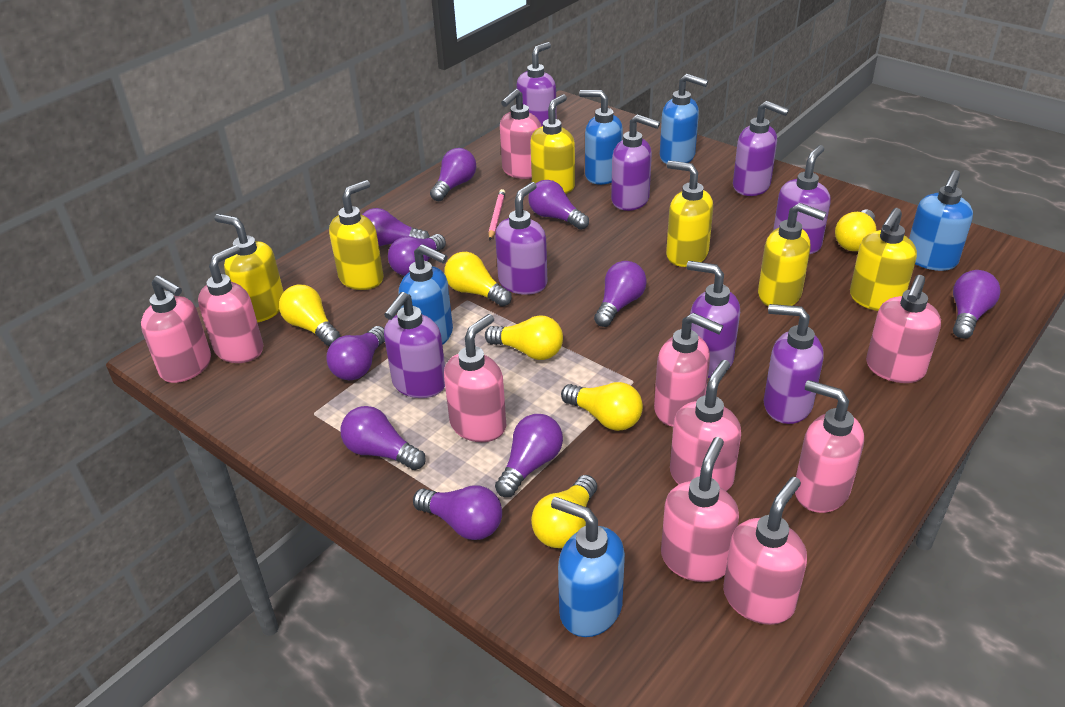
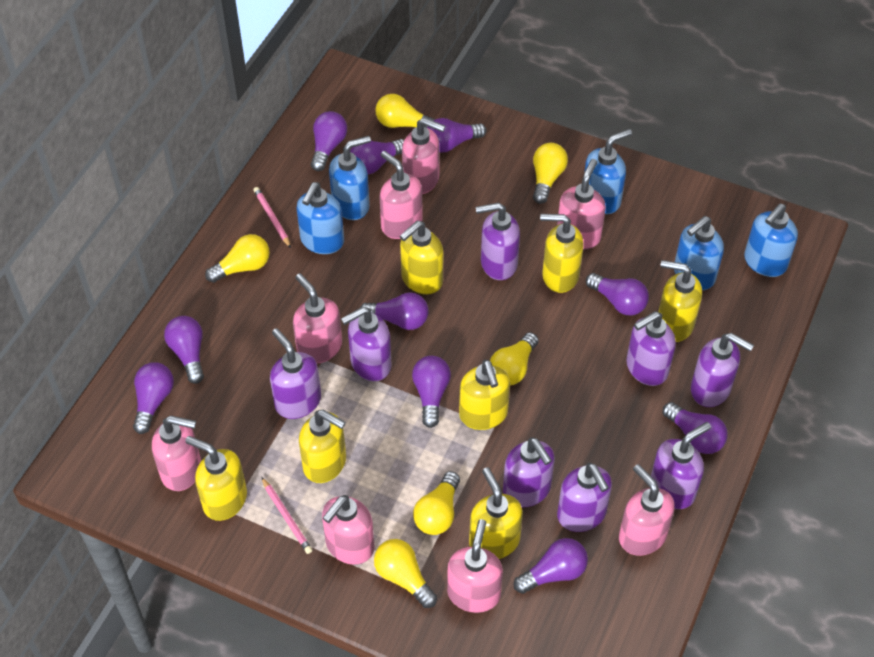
pink pencil: [488,189,505,240] = 1 -> [253,187,291,248] [261,477,312,554] = 2
pink soap dispenser: [141,275,211,383] [198,245,263,363] [444,314,506,442] [500,89,541,179] [654,313,723,427] [661,437,739,582] [670,360,741,491] [723,477,807,625] [795,380,864,513] [866,275,941,383] = 10 -> [152,416,201,491] [293,273,342,364] [322,495,374,565] [380,151,423,239] [402,118,445,194] [447,519,503,613] [557,159,606,250] [619,464,675,556] = 8
yellow soap dispenser: [214,214,284,323] [329,180,384,290] [530,94,575,194] [666,160,713,267] [758,203,827,307] [850,208,917,311] = 6 -> [185,436,247,521] [299,410,346,483] [400,221,443,295] [459,360,510,430] [469,467,523,559] [540,214,584,293] [658,260,702,342] = 7

